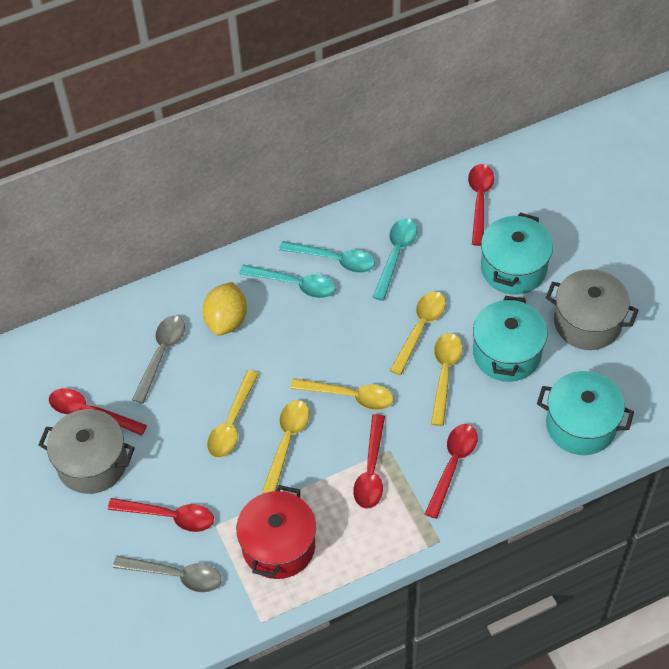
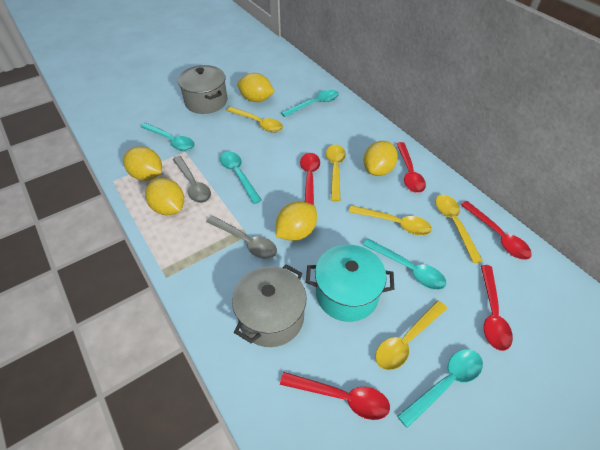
red pot: [236,485,316,579] = 1 -> none = 0
turquoise pot: [473,296,547,382] [481,213,553,295] [537,371,634,455] = 3 -> [306,245,394,322] = 1
turquoise spoon: [239,264,336,298] [279,241,375,273] [373,218,417,301] = 3 -> [141,123,195,151] [220,151,262,204] [281,90,339,117] [363,239,447,290] [397,349,483,428] = 5
yellow lemon: [203,282,247,335] = 1 -> [123,146,162,181] [145,178,184,215] [237,73,275,102] [276,201,317,241] [363,141,398,176] = 5

